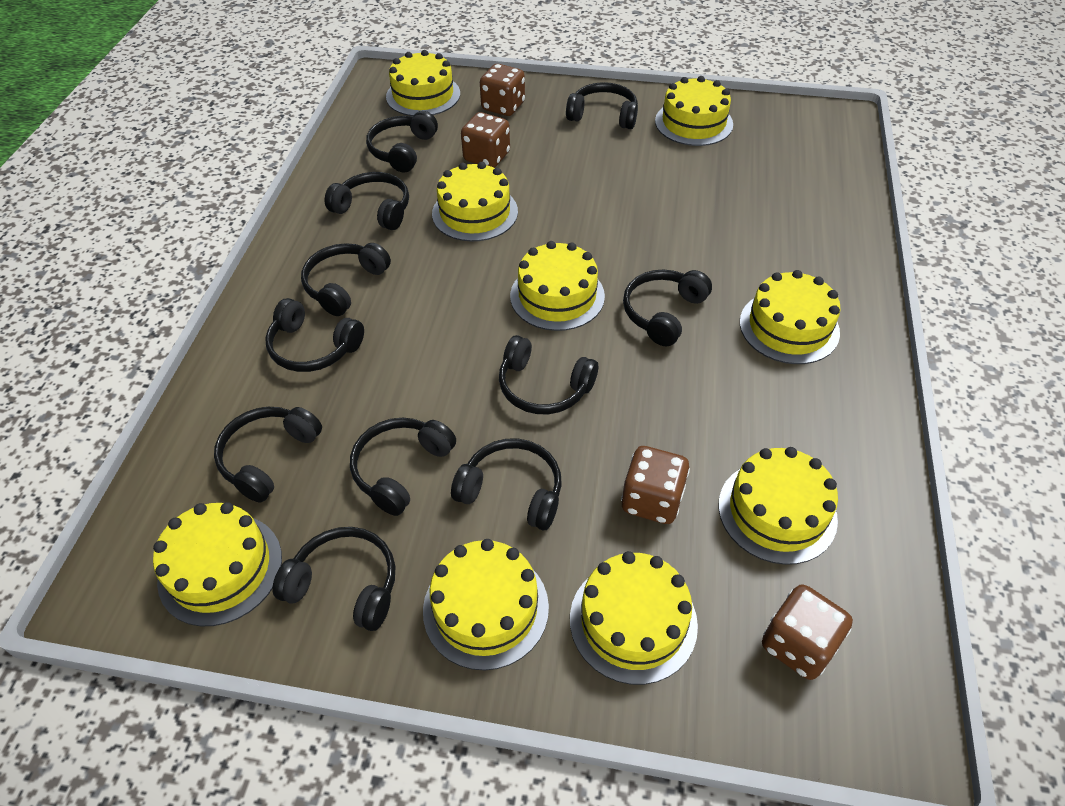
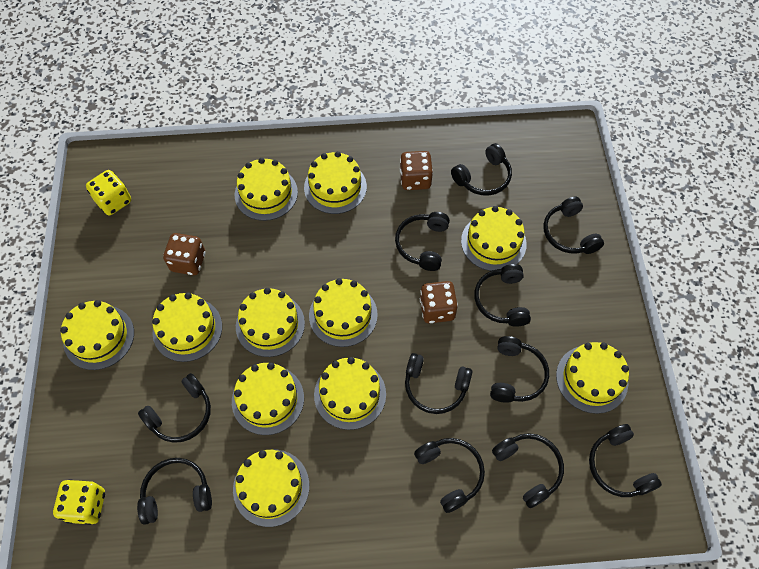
brown dice: [461,112,510,168] [480,64,525,116] [621,446,690,524] [762,584,853,680] = 4 -> [163,233,206,275] [400,151,433,190] [420,281,458,323] = 3
yellow cake: [153,502,282,626] [386,50,460,116] [423,539,549,670] [432,162,518,242] [510,241,605,331] [570,551,698,685] [655,76,733,146] [719,447,838,565] [740,270,841,364] = 9 -> [60,300,134,370] [152,293,222,362] [232,362,304,435] [233,449,309,527] [235,158,298,221] [236,288,305,357] [304,151,367,214] [309,278,378,347] [314,357,386,430] [461,206,527,271] [556,342,629,414] = 11
yellow dice: none = 0 -> [53,479,105,525] [86,170,131,215] = 2

